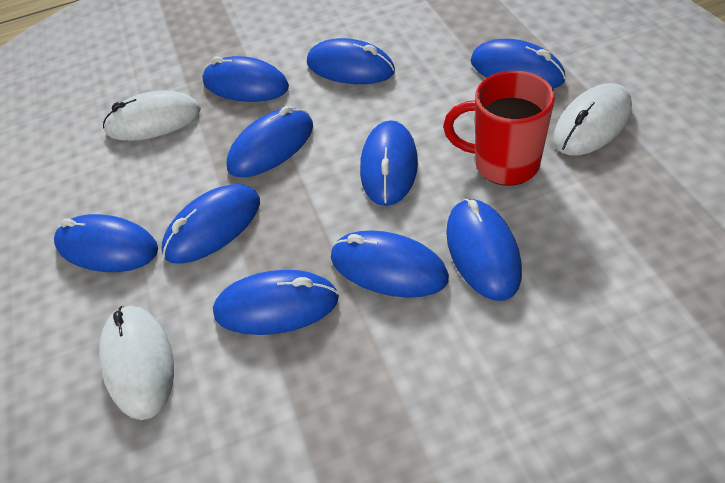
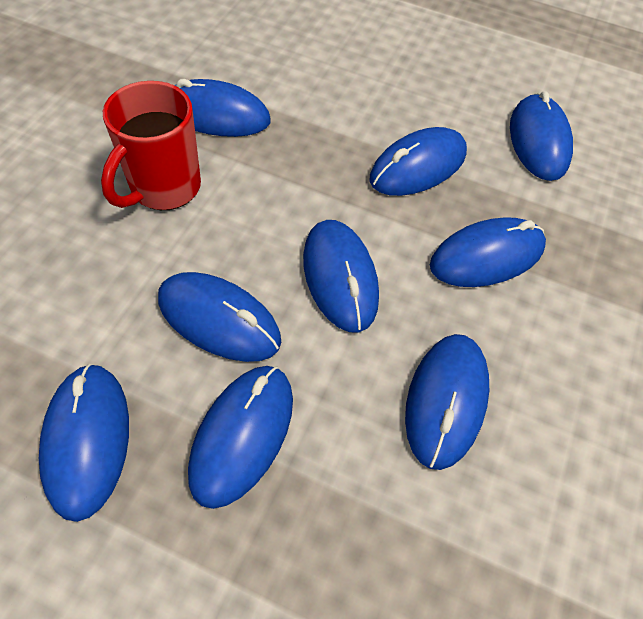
blue mouse: [54,214,158,272] [161,184,260,264] [202,56,289,102] [213,270,339,335] [227,106,313,177] [307,38,395,84] [331,231,449,298] [360,120,418,206] [446,198,522,301] [470,39,566,89] = 10 -> [39,364,129,522] [158,272,281,362] [175,79,270,137] [188,366,293,509] [303,220,379,332] [370,127,467,196] [405,334,489,470] [430,217,546,287] [510,91,573,181] = 9
white mouse: [99,306,174,420] [103,91,201,141] [553,83,632,155] = 3 -> none = 0

